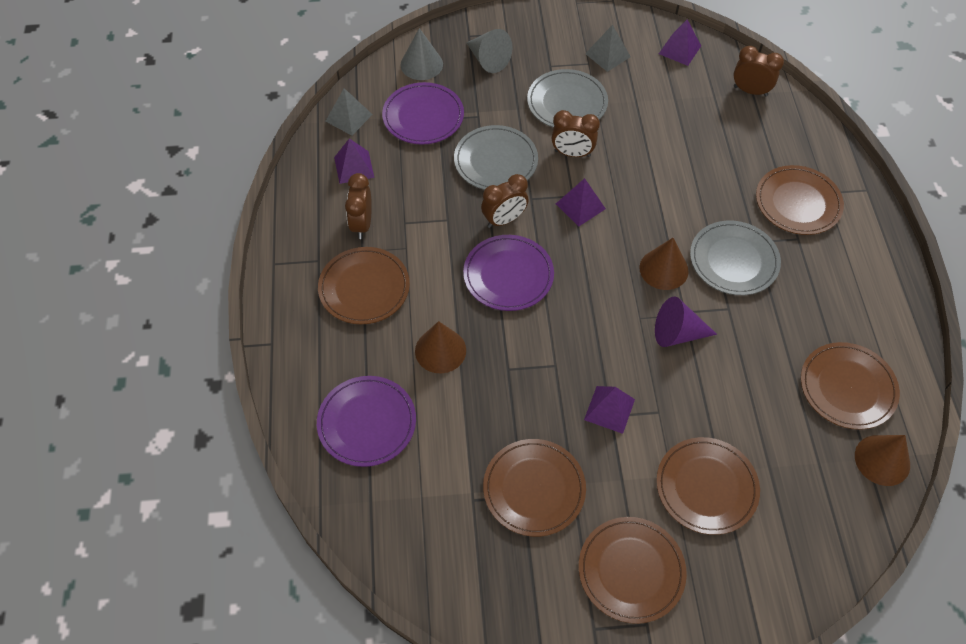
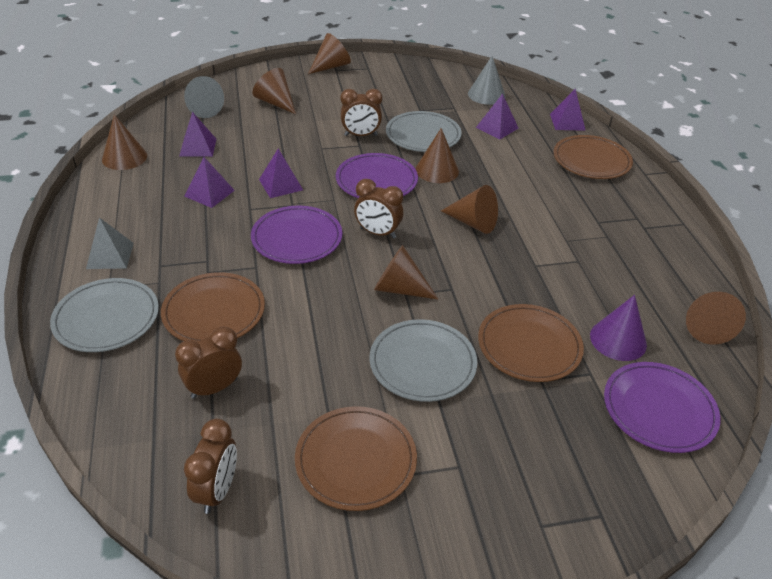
brown cone: [415,321,466,373] [639,238,689,290] [855,435,910,486] = 3 -> [102,114,147,170] [253,68,296,114] [308,33,351,74] [374,245,438,299] [416,128,459,183] [441,185,498,234] [686,292,746,345] = 7
brown plate: [318,247,410,324] [483,439,586,537] [579,517,687,624] [656,437,760,535] [756,165,844,235] [801,342,900,430] = 6 -> [161,272,265,342] [295,406,417,511] [478,304,584,382] [554,135,633,179] = 4
grey pyramid: [325,88,373,135] [585,25,631,72] = 2 -> [86,218,134,269] = 1
purple pyramid: [334,138,374,184] [556,178,606,227] [584,386,635,434] [659,20,701,66] = 4 -> [179,112,216,157] [184,157,235,208] [259,149,303,198] [476,94,519,139] [550,89,586,131] = 5

